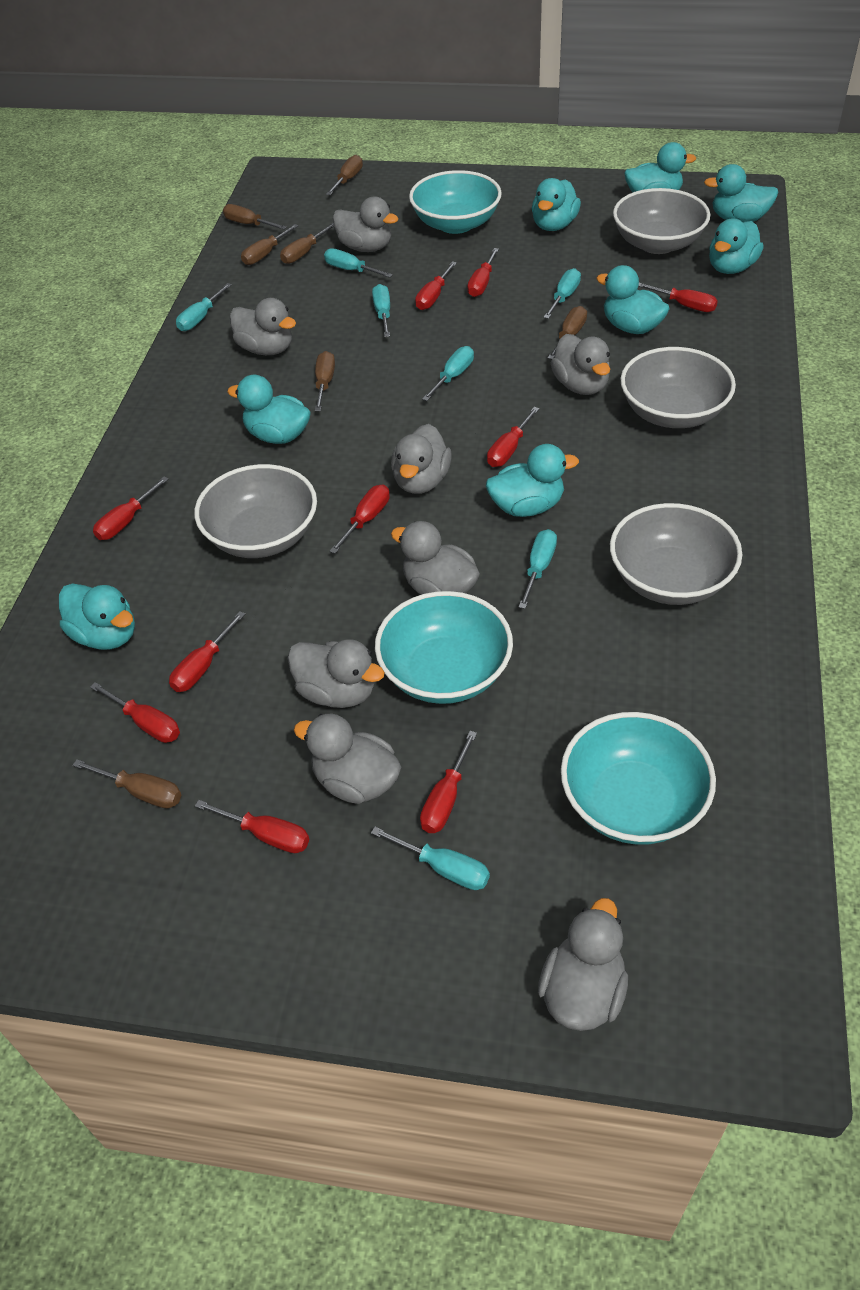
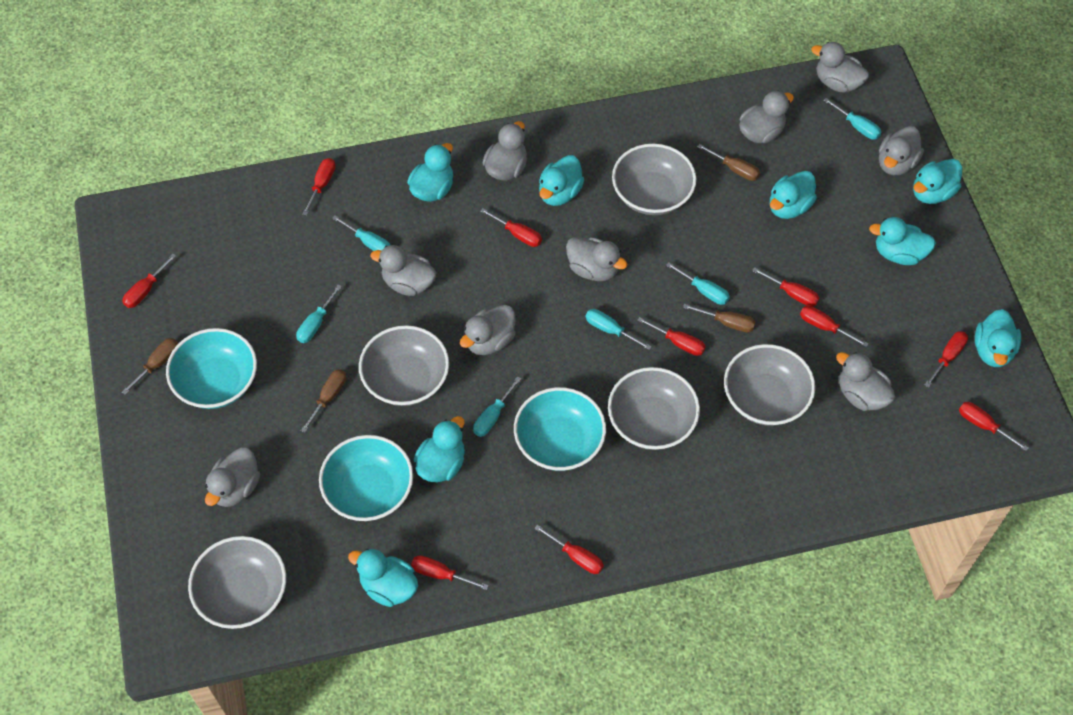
brown screwdriver: [73,759,181,808] [223,204,287,230] [241,224,298,265] [280,223,334,264] [315,351,335,411] [326,155,363,195] [548,306,587,359] = 7 -> [122,338,178,395] [301,369,346,432] [683,304,755,332] [697,144,760,181] = 4
grey bowl: [194,464,317,558] [610,503,742,605] [613,188,710,254] [620,347,736,428] = 4 -> [188,536,286,629] [359,325,449,406] [608,367,700,450] [612,144,696,215] [724,344,815,426] = 5
grey duck: [230,298,296,355] [288,639,385,708] [294,714,401,804] [333,197,399,252] [391,424,452,494] [391,521,480,595] [538,898,628,1031] [551,334,610,395] = 8 -> [205,448,260,507] [371,245,436,296] [460,305,516,355] [483,121,527,181] [566,237,628,281] [739,90,794,143] [811,42,869,92] [836,352,895,411] [879,126,924,175] = 9
turquoise screwdriver: [176,283,232,331] [324,248,393,278] [371,827,490,890] [372,284,390,337] [422,346,474,401] [519,529,557,609] [543,268,581,319] = 7 -> [296,285,342,343] [332,215,390,251] [473,376,521,437] [586,309,652,350] [666,262,730,305] [823,98,882,140] = 6

